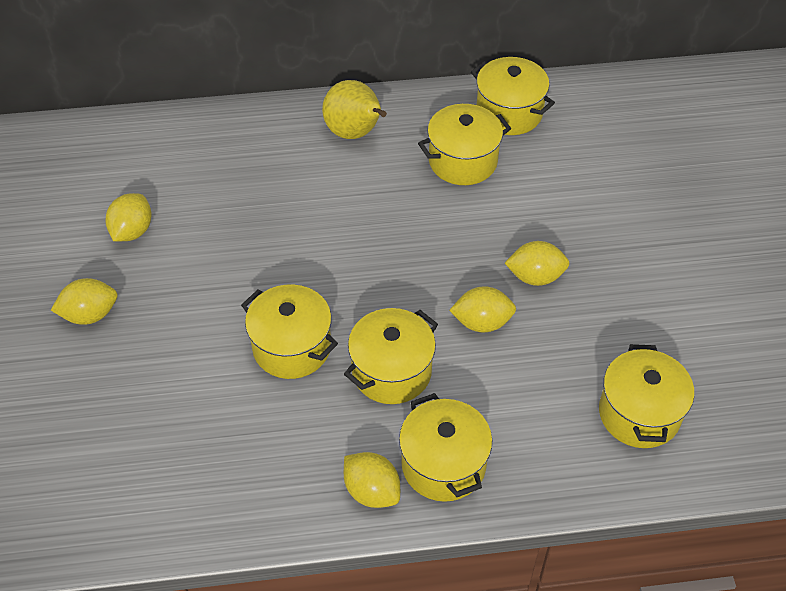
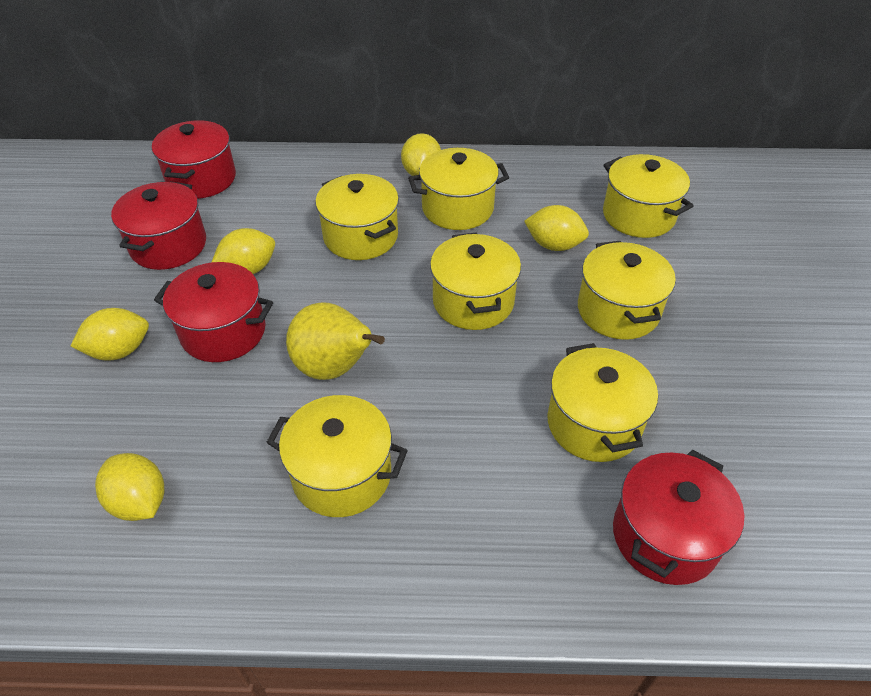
red pot: none = 0 -> [111,181,206,270] [152,120,236,199] [154,262,273,362] [613,450,744,585] = 4
yellow pot: [241,285,338,379] [344,308,438,404] [399,393,492,502] [418,104,511,185] [471,57,555,135] [599,344,694,448] = 6 -> [266,395,408,517] [315,174,399,260] [408,148,509,230] [430,232,521,330] [547,343,658,462] [578,241,676,340] [603,154,693,238] = 7

